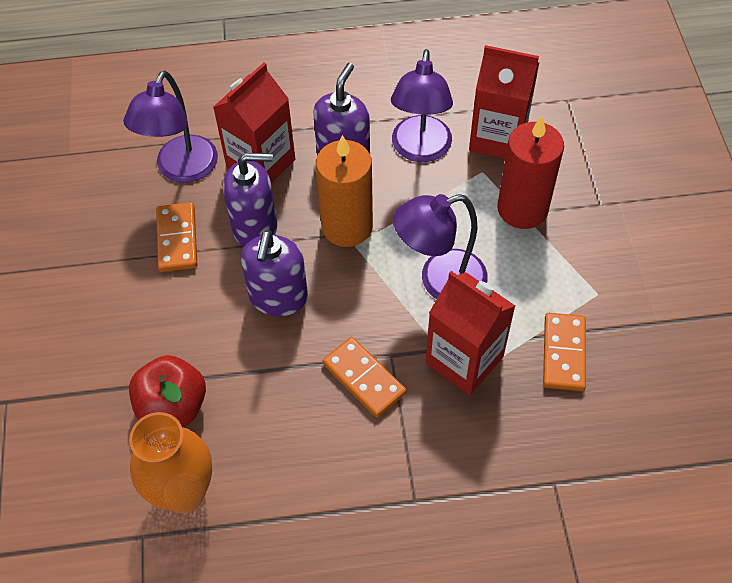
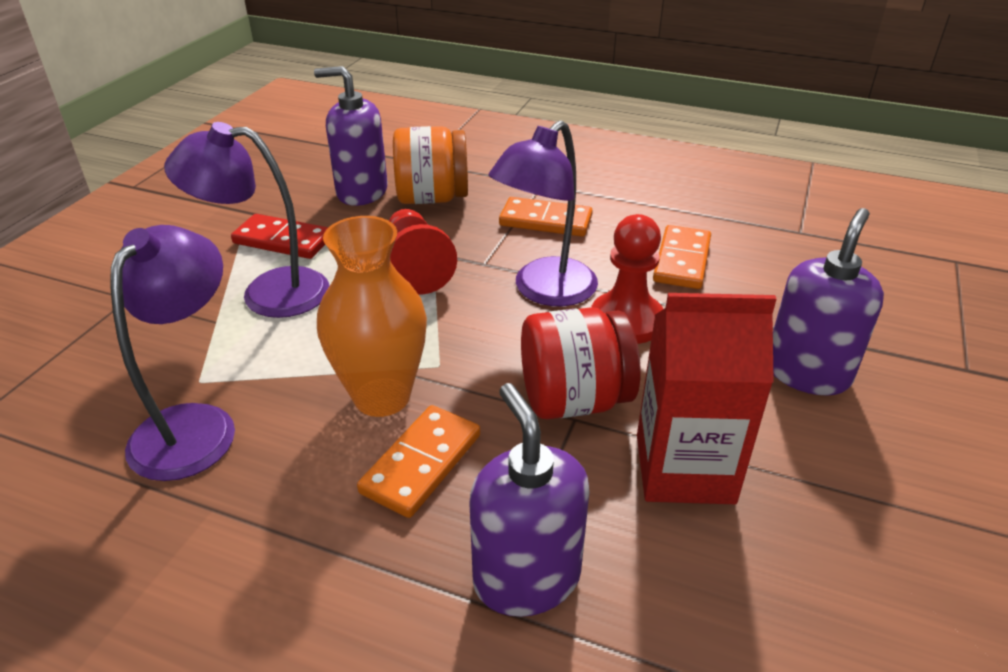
orange candle: [316,135,373,247] = 1 -> none = 0
orange jar: none = 0 -> [393,126,468,204] = 1
red apple: [129,355,206,427] = 1 -> none = 0
red candle: [497,116,564,229] = 1 -> none = 0
red carton: [213,63,295,183] [426,271,515,395] [469,45,539,159] = 3 -> [637,293,776,504] = 1
red domino: none = 0 -> [231,214,329,259] = 1
red jar: none = 0 -> [521,307,641,419] = 1
red pawn: none = 0 -> [389,209,457,295] [591,214,663,344] = 2

